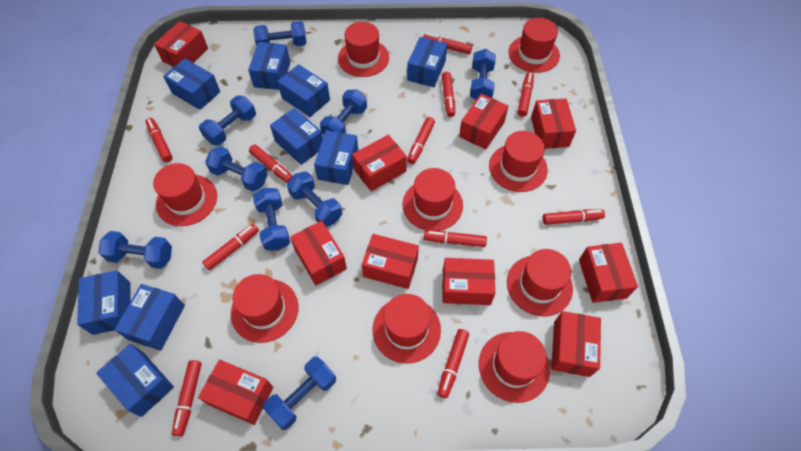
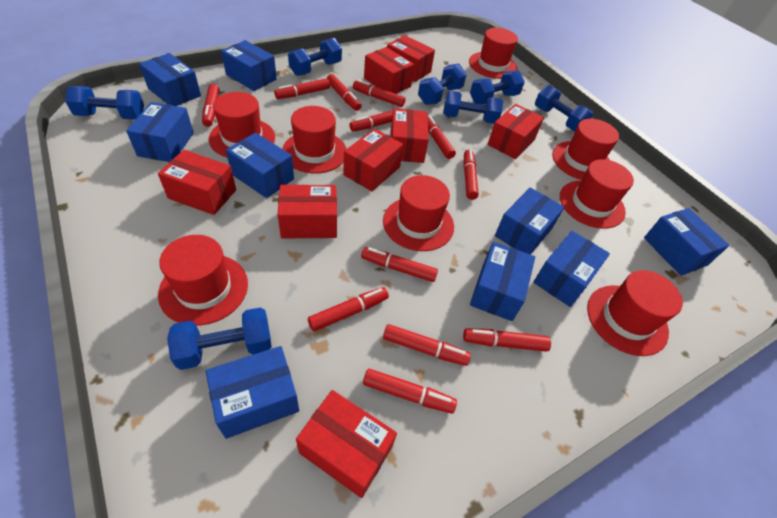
blue dumbbell: [98,231,172,269] [199,96,256,146] [205,146,267,192] [253,21,306,46] [253,188,290,250] [263,356,336,430] [287,172,342,227] [320,89,367,135] [470,49,496,100] = 9 -> [65,86,144,120] [167,307,272,370] [288,38,342,76] [418,64,467,105] [443,90,503,124] [470,71,525,104] [535,85,593,131] = 7
red box: [154,21,208,67] [198,360,273,425] [290,221,347,286] [352,135,407,191] [362,234,419,289] [442,258,495,305] [459,94,508,149] [531,99,576,149] [551,311,601,377] [579,243,638,303] = 10 -> [158,150,236,215] [278,185,337,238] [296,390,397,498] [343,129,403,191] [364,47,414,94] [387,35,435,82] [390,108,429,163] [488,104,544,159] = 8
red hat: [153,163,217,226] [231,274,298,343] [338,22,389,77] [372,294,441,364] [402,168,463,231] [479,331,550,403] [489,131,548,192] [507,249,573,316] [508,18,560,73] = 9 -> [158,235,248,326] [209,92,275,157] [282,106,347,174] [383,175,454,251] [469,28,518,79] [552,119,619,180] [560,159,634,229] [587,270,683,356] = 8
red marker: [145,118,173,162] [172,360,201,436] [202,224,259,270] [249,144,292,183] [407,117,435,164] [423,33,472,54] [424,230,487,247] [437,329,469,398] [442,72,455,117] [518,72,534,117] [543,209,605,225] = 11 -> [202,84,219,127] [274,78,330,99] [308,287,389,331] [327,74,361,111] [349,108,402,132] [353,79,405,107] [361,247,438,282] [363,369,457,414] [383,324,471,366] [427,115,456,159] [463,150,479,200] [463,328,551,352] = 12

